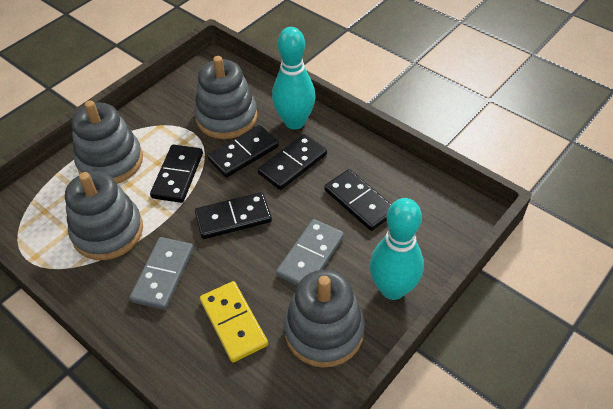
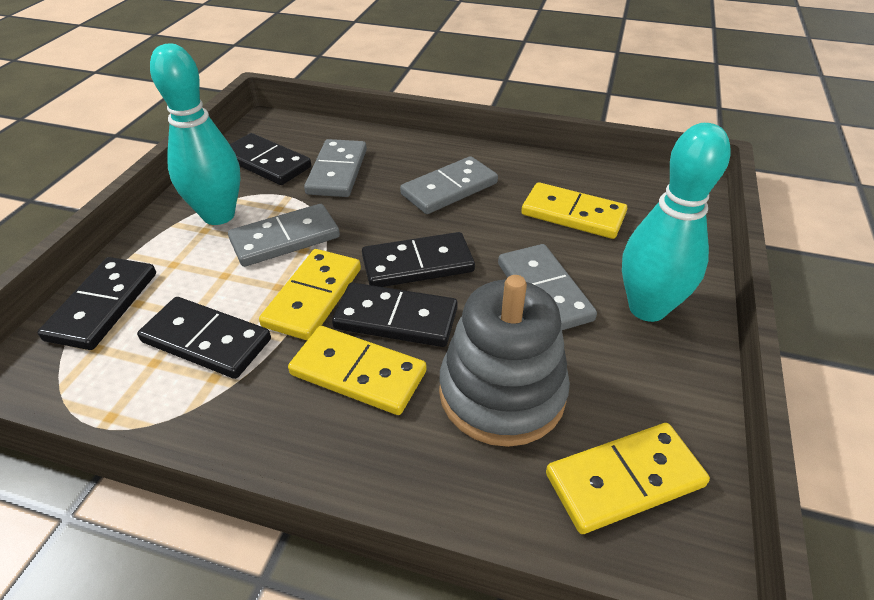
grey domino: [130,237,194,310] [276,219,344,286] = 2 -> [228,204,340,267] [304,139,367,197] [400,156,498,214] [498,244,597,330] = 4
grey stacking toy: [65,171,143,260] [72,100,143,184] [194,56,257,139] [284,270,364,368] = 4 -> [439,275,570,447] = 1
yellow domino: [200,281,268,363] = 1 -> [259,249,361,340] [288,326,427,415] [521,182,627,239] [546,423,710,534] = 4

